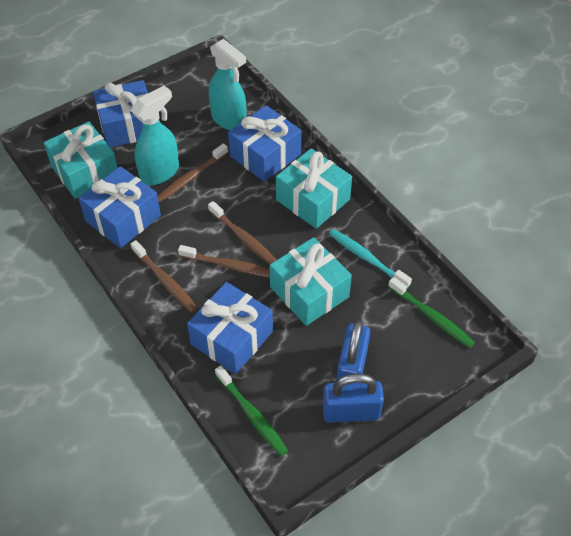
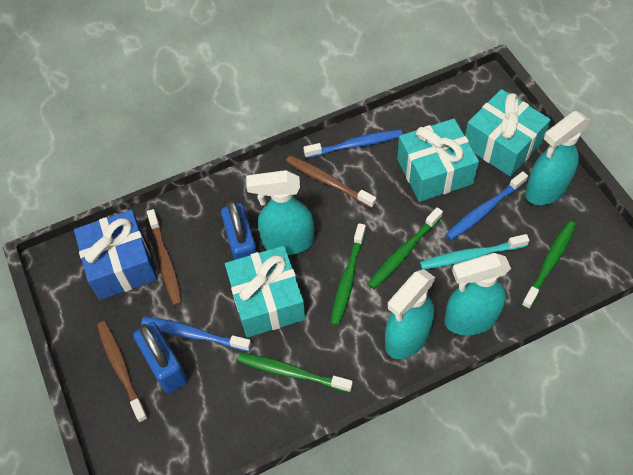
blue gift: [78,166,161,248] [93,80,148,148] [187,282,273,374] [228,105,301,182] = 4 -> [74,210,157,300] = 1
blue toothbrush: none = 0 -> [141,317,252,352] [303,130,403,158] [446,171,528,240] = 3
brown toothbrush: [131,240,197,313] [157,144,228,203] [178,245,270,278] [208,201,276,264] = 4 -> [97,321,148,423] [147,209,182,306] [286,156,376,208] = 3
green toothbrush: [215,365,288,456] [388,277,475,348] = 2 -> [238,353,353,393] [330,223,366,326] [368,207,443,289] [521,221,576,309] = 4
turquoise spray bottle: [131,86,179,185] [209,39,246,130] = 2 -> [246,170,314,255] [385,269,435,359] [444,253,511,335] [525,111,590,205] = 4

